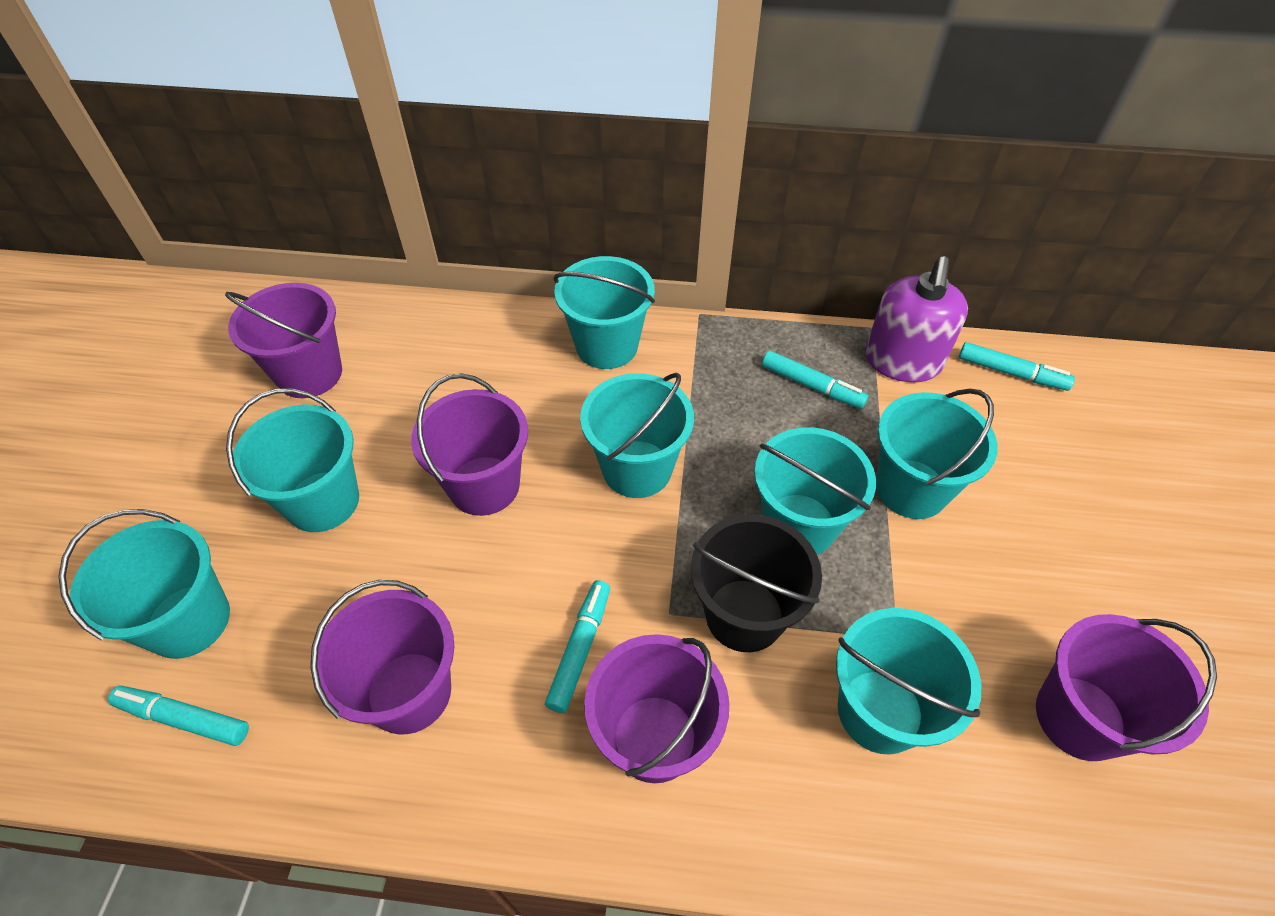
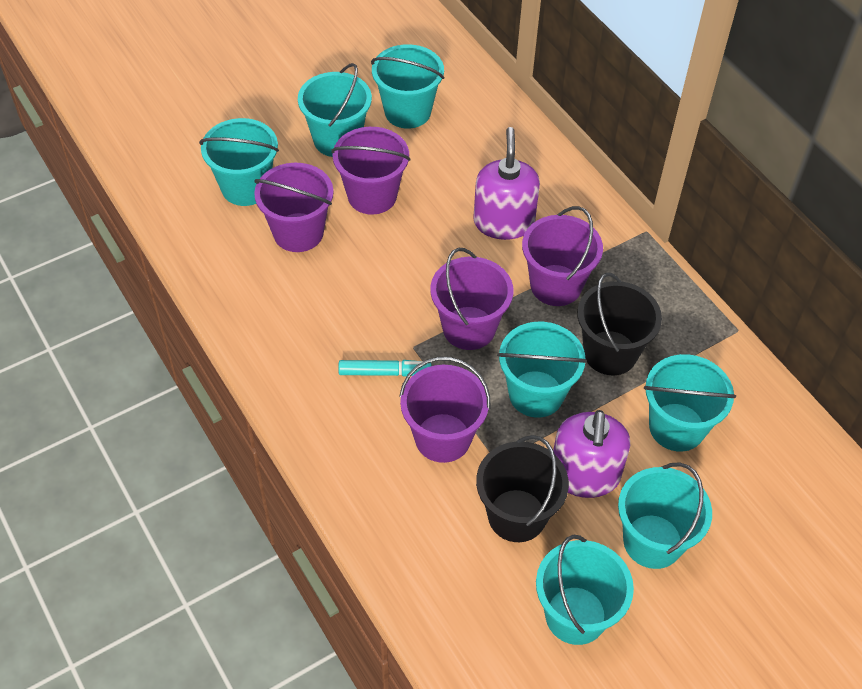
black bucket: [691,514,822,652] = 1 -> [476,435,569,542] [577,273,662,375] = 2
purple soap dispenser: [865,256,968,382] = 1 -> [473,127,540,240] [553,410,630,498] = 2
turquoise marker: [108,686,249,746] [545,580,610,713] [762,351,868,409] [959,342,1075,391] = 4 -> [338,360,431,377] = 1

